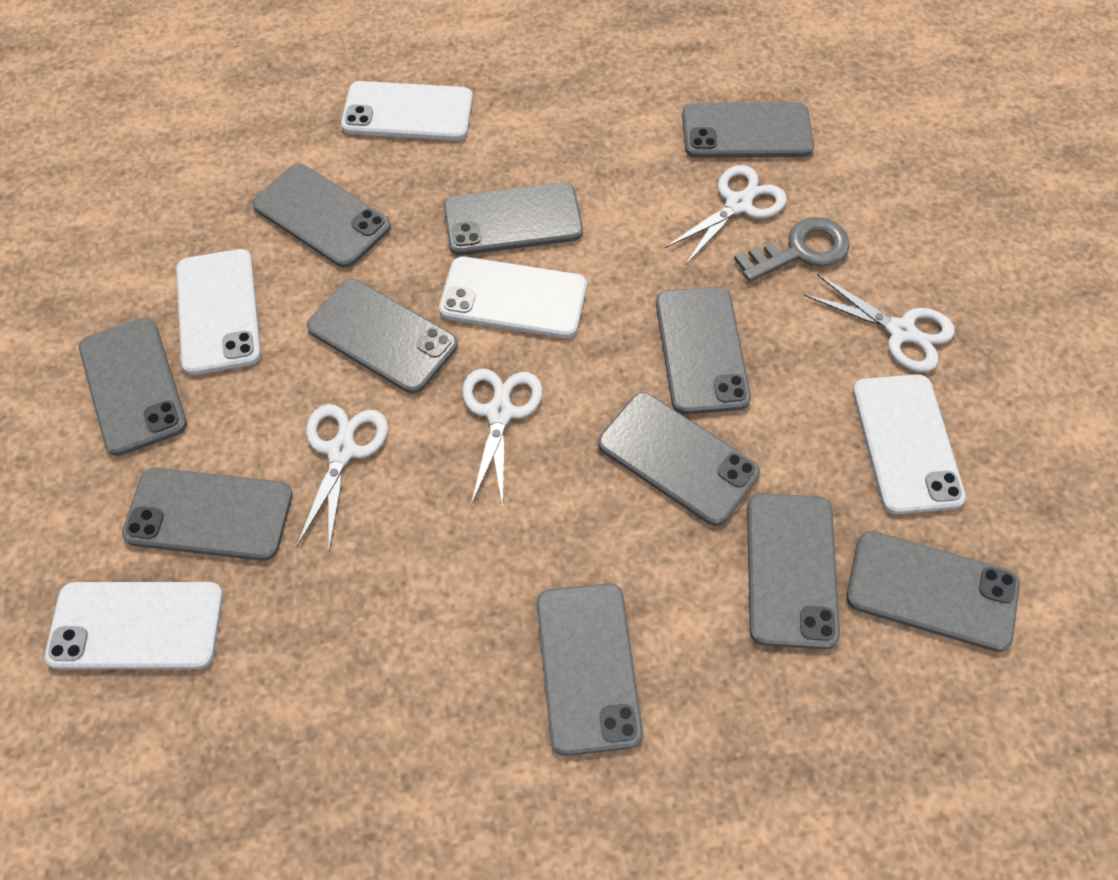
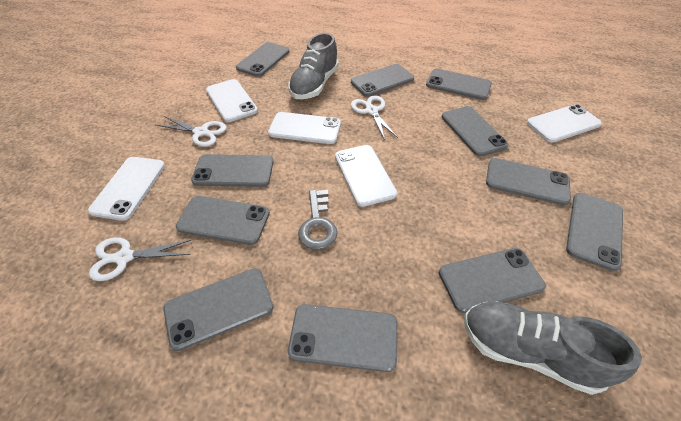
grey shoe: none = 0 -> [288,33,339,99] [464,301,642,395] = 2
white scissors: [297,404,388,551] [462,368,543,509] [665,165,787,264] [804,274,955,372] = 4 -> [89,237,192,281] [156,116,226,147] [351,96,398,140] = 3

